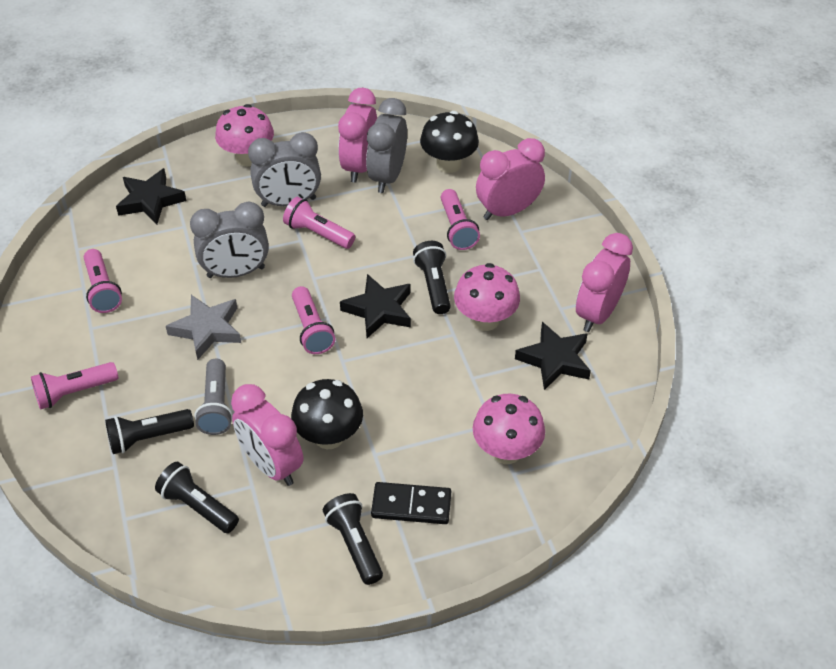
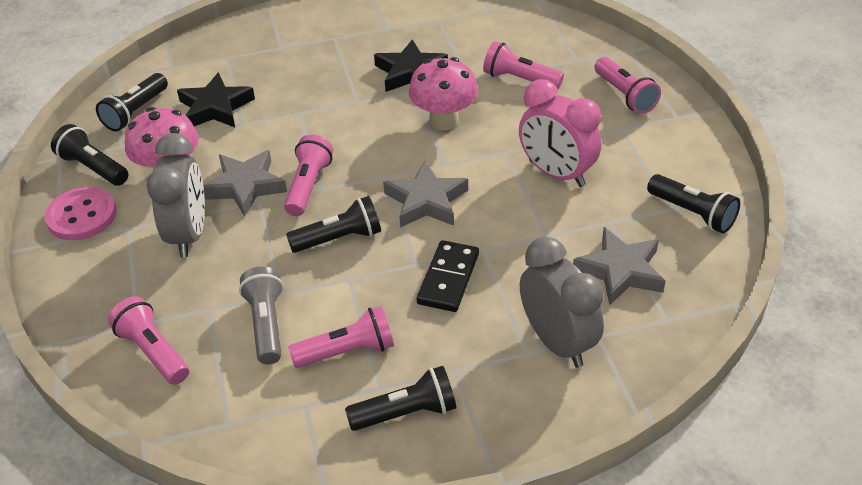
black flashlight: [105,409,194,454] [155,462,239,533] [323,493,383,585] [413,241,451,314] = 4 -> [51,124,128,186] [96,73,168,131] [286,196,381,253] [345,366,456,431] [647,174,740,233] = 5
black mushroom: [291,379,363,449] [420,111,479,173] = 2 -> none = 0
black star: [116,168,187,224] [340,274,411,338] [515,322,591,390] = 3 -> [177,72,255,127] [374,39,448,92] = 2
grey clock: [190,202,269,278] [248,132,321,207] [366,98,407,193] = 3 -> [147,133,205,258] [520,237,604,368] = 2
grey star: [166,295,241,360] = 1 -> [203,150,287,217] [383,161,468,228] [573,227,666,306] = 3
pink button: none = 0 -> [44,187,117,241] = 1
pink clock: [231,384,303,486] [338,88,377,183] [476,138,545,220] [576,233,633,332] = 4 -> [519,79,602,187] = 1
pink mushroom: [215,104,274,167] [454,263,520,331] [473,394,545,464] = 3 -> [125,107,199,171] [409,57,478,130] = 2

